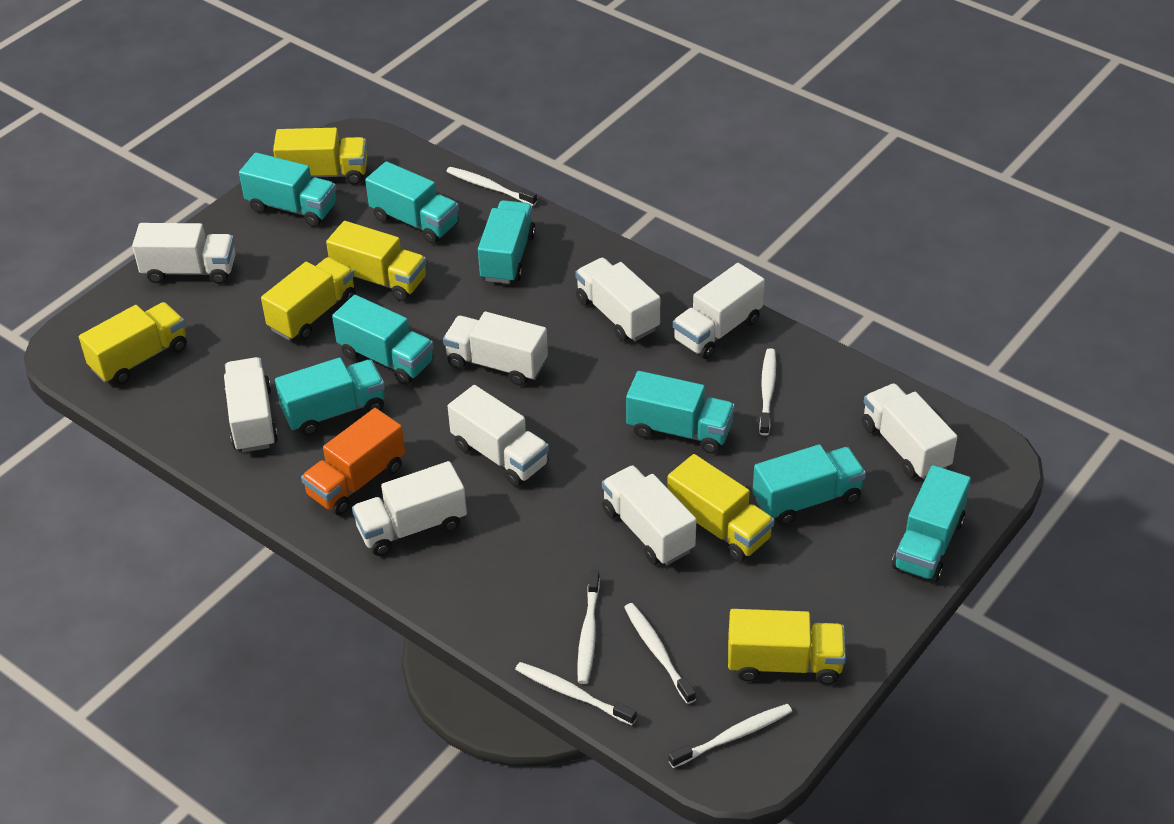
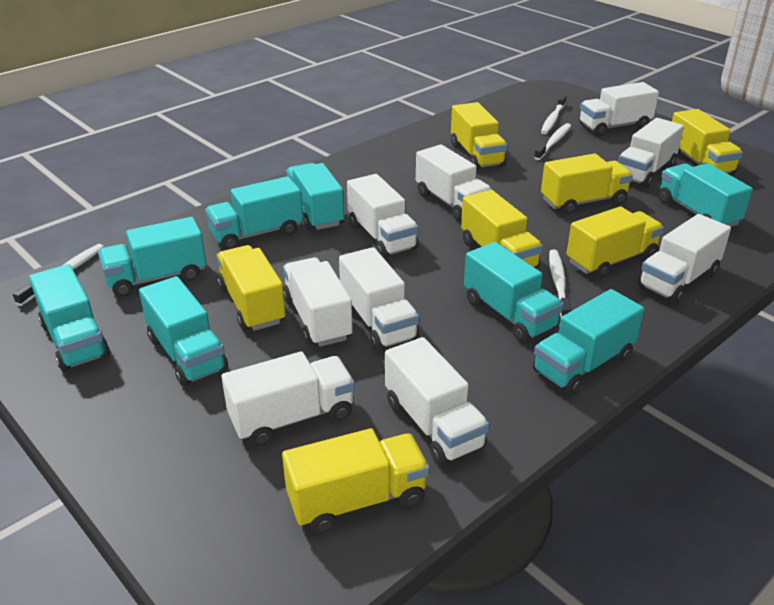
orange truck: [301,408,405,515] = 1 -> none = 0
white toothbrush: [446,167,537,206] [515,662,637,725] [577,570,600,684] [624,603,696,704] [668,704,792,768] [759,348,776,436] = 6 -> [13,244,104,306] [534,123,571,160] [541,95,567,134] [549,250,572,317] = 4
yellow truck: [79,302,187,385] [261,257,356,341] [273,128,367,185] [326,221,426,301] [667,454,774,562] [728,609,846,685] = 6 -> [216,245,286,331] [282,428,430,534] [451,102,507,170] [461,190,543,269] [541,154,633,214] [567,206,664,279] [672,109,743,174] = 7

